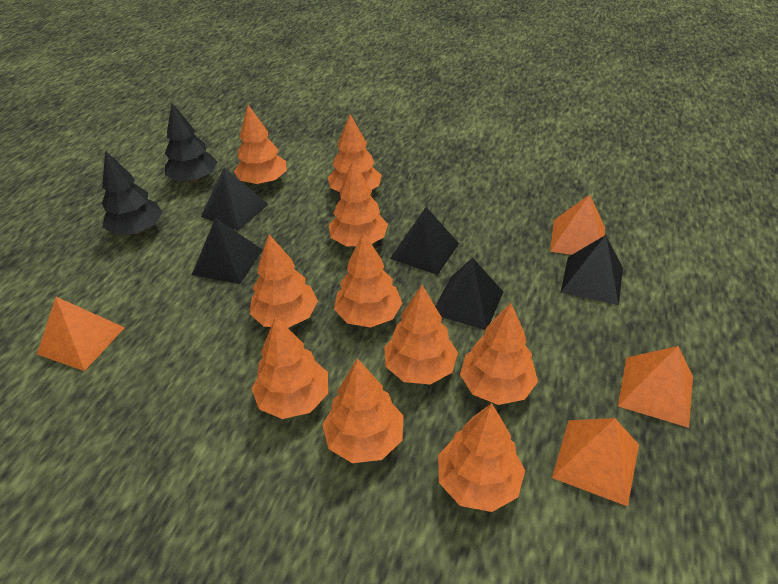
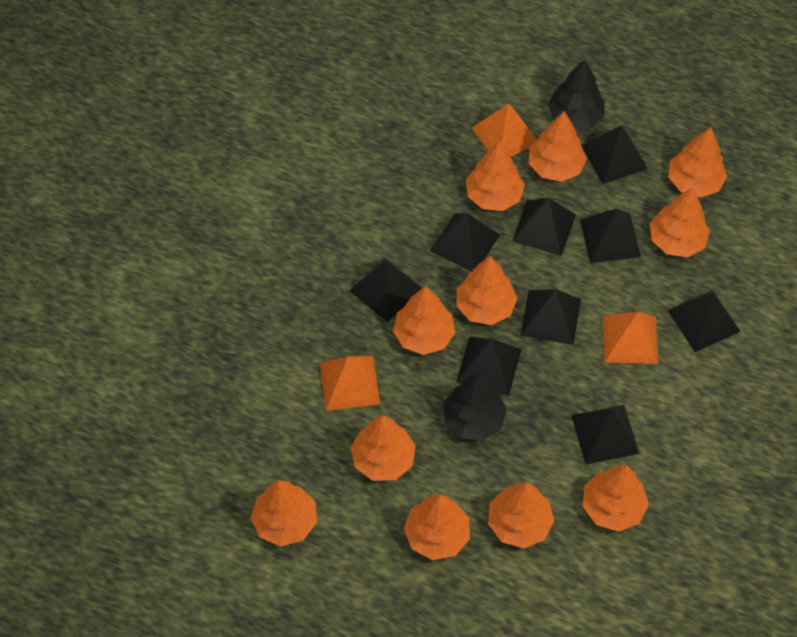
black pyramid: [192,218,263,284] [201,168,268,231] [390,207,459,275] [435,257,503,330] [560,235,623,305] = 5 -> [349,258,422,322] [430,213,500,272] [456,337,522,396] [512,198,576,256] [520,289,581,345] [571,405,639,464] [580,208,641,263] [582,126,648,184] [667,290,741,352] = 9
orange pyramid: [37,297,125,371] [550,194,605,255] [552,418,639,507] [618,346,693,428] = 4 -> [320,356,380,411] [472,104,537,157] [603,312,659,364] = 3
orange tree: [234,105,287,185] [250,234,318,328] [252,317,328,419] [322,358,404,463] [328,114,382,192] [329,160,388,246] [334,232,402,328] [384,285,458,385] [438,403,525,512] [460,303,538,405] = 10 -> [251,480,317,547] [351,415,416,481] [393,286,455,355] [404,494,470,560] [457,256,517,325] [466,141,525,211] [488,482,554,548] [529,111,587,182] [583,465,649,532] [650,187,710,257] [668,127,727,198] = 11

